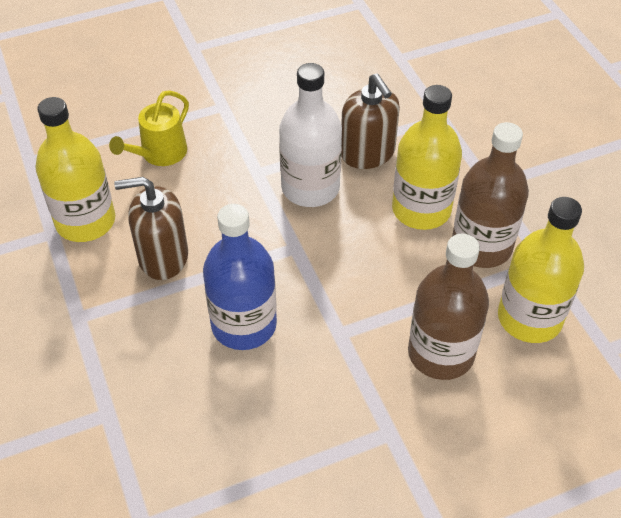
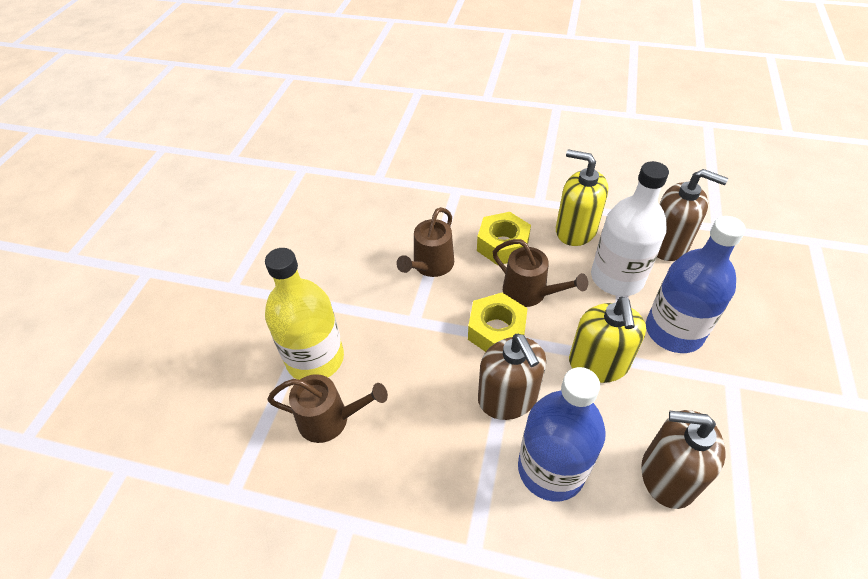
blue bottle: [203,204,277,350] = 1 -> [518,367,606,501] [646,216,746,353] = 2
brown bottle: [408,233,489,380] [452,122,529,268] = 2 -> none = 0
brown soap dispenser: [114,177,188,280] [341,73,400,169] = 2 -> [478,334,546,420] [641,410,726,509] [657,169,728,261] = 3
brown watering can: none = 0 -> [267,374,388,443] [396,207,454,277] [493,239,588,307] = 3
yellow bottle: [35,97,115,242] [392,85,462,230] [498,197,584,343] = 3 -> [265,248,344,380] = 1
yellow nut: none = 0 -> [468,293,528,352] [477,212,531,265] = 2
yellow soap dispenser: none = 0 -> [556,149,608,246] [569,296,646,383] = 2
yellow watering can: [109,90,189,166] = 1 -> none = 0

